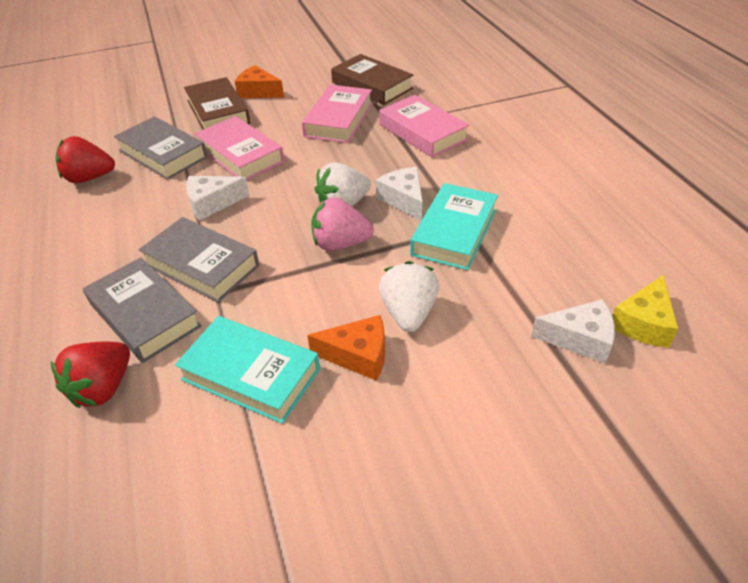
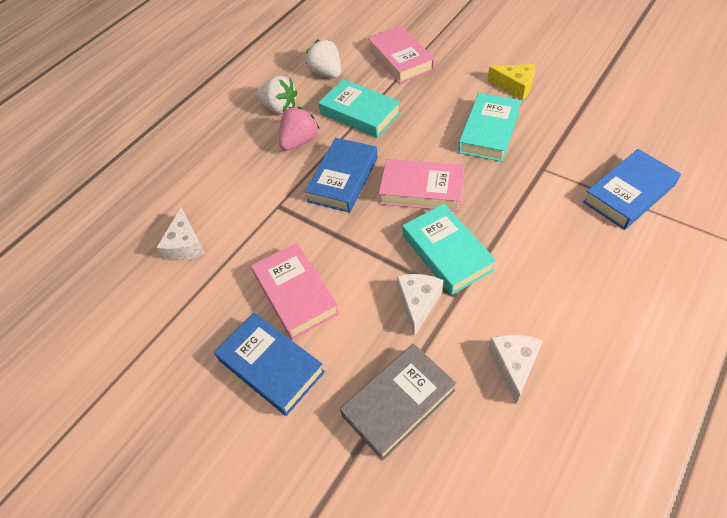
blue book: none = 0 -> [214,313,325,416] [305,138,378,213] [583,149,681,230] = 3
brown book: [184,77,251,130] [331,54,413,105] = 2 -> none = 0
grey book: [83,257,202,363] [114,116,208,180] [139,217,259,302] = 3 -> [340,344,456,461] = 1
orange cheese: [235,65,284,98] [307,315,385,381] = 2 -> none = 0
red strawberry: [51,342,130,408] [56,136,115,183] = 2 -> none = 0
turquoise book: [175,316,320,424] [410,183,498,270] = 2 -> [319,79,401,138] [402,204,496,295] [458,93,521,162] = 3

